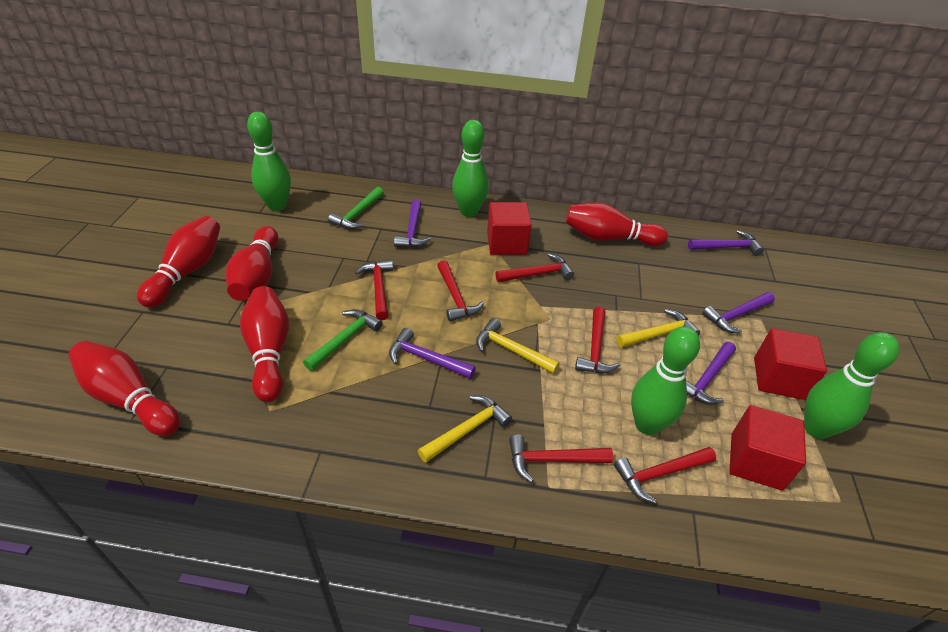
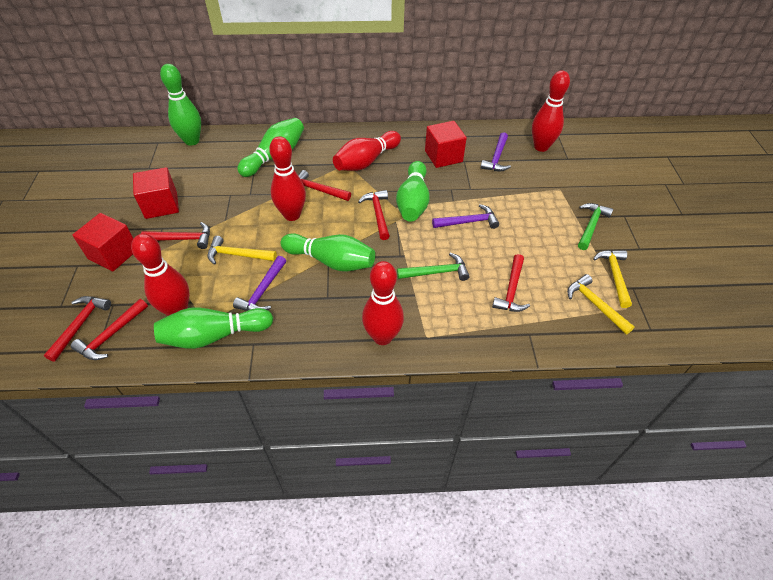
green bowling pin: [247,112,291,211] [452,120,489,217] [631,326,700,435] [804,332,899,439] = 4 -> [154,307,273,349] [160,64,201,146] [237,118,304,177] [281,233,375,271] [396,161,430,222] = 5
purple hammer: [389,328,476,379] [394,199,431,247] [686,342,736,404] [688,230,764,256] [702,292,775,334] = 5 -> [233,256,286,311] [432,204,499,229] [480,132,511,171] = 3

